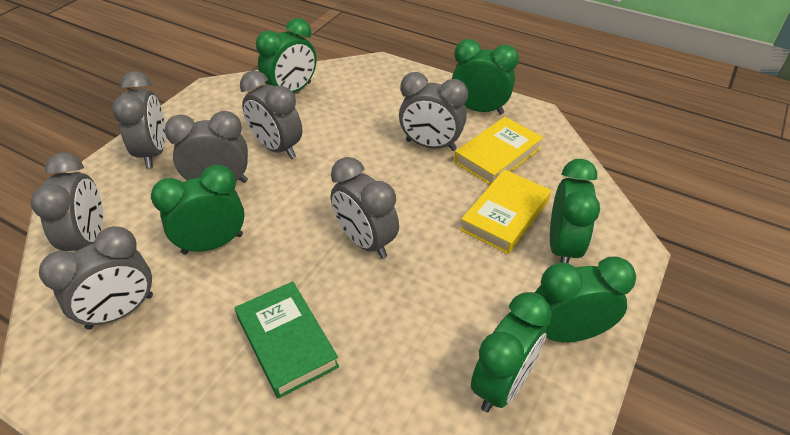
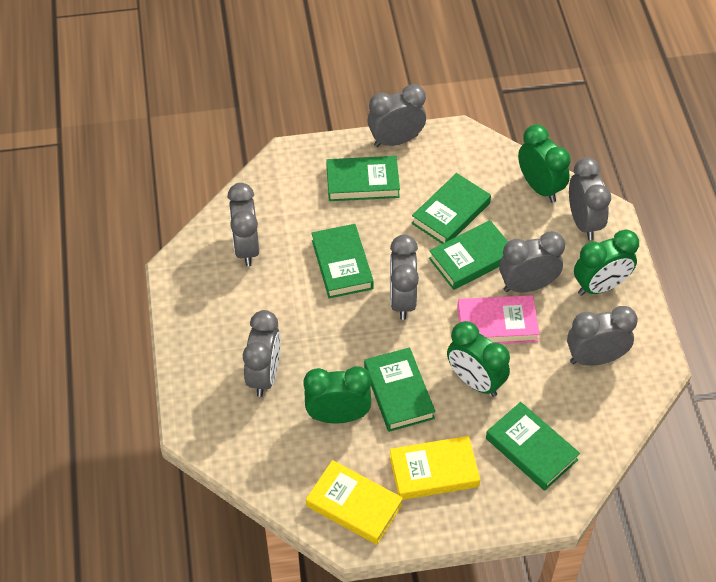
green book: [235,281,339,399] = 1 -> [311,224,374,298] [326,156,400,201] [364,347,435,432] [412,173,491,244] [429,220,508,290] [486,402,580,491] = 6
green clock: [151,165,245,254] [256,18,317,93] [452,39,519,114] [471,292,552,412] [535,256,636,342] [550,159,600,263] = 6 -> [303,366,372,423] [447,321,510,397] [518,124,571,202] [574,229,639,296] = 4
pink book: none = 0 -> [457,295,539,344] = 1

